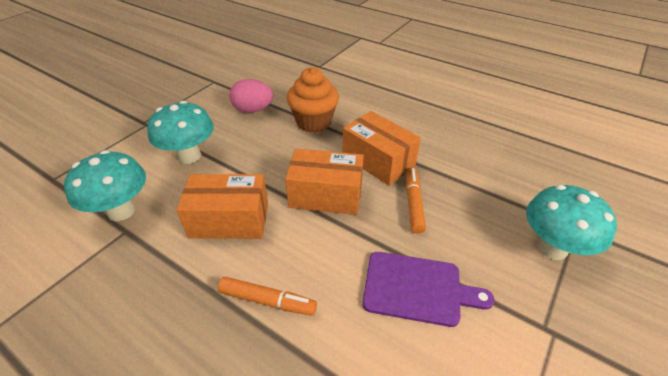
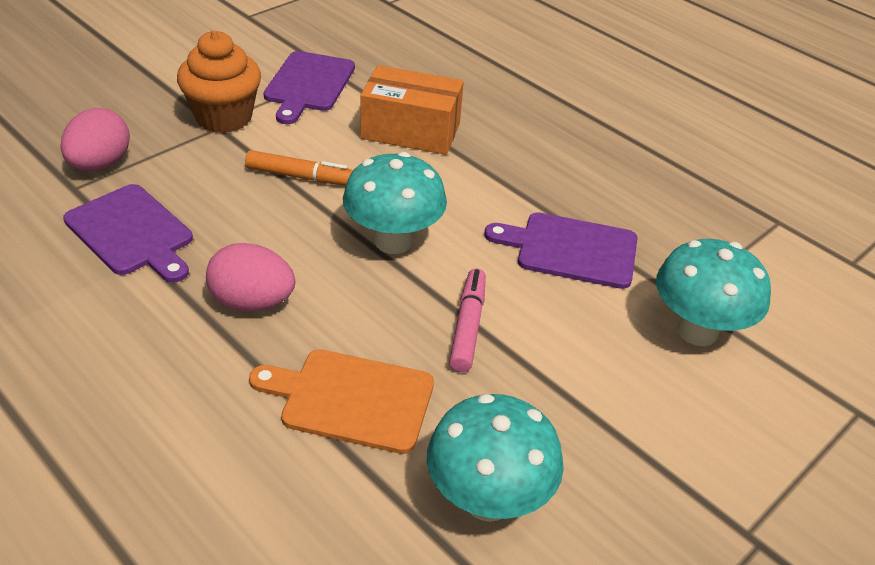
orange box: [177,174,268,239] [285,149,364,215] [343,111,421,186] = 3 -> [360,65,464,155] = 1
orange cutting board: none = 0 -> [249,349,434,454] = 1
orange marker: [218,277,317,316] [406,168,426,234] = 2 -> [245,150,353,185] = 1
pink egg: [229,79,274,113] = 1 -> [60,108,130,171] [206,243,295,311] = 2
pink marker: none = 0 -> [449,268,486,372] = 1
purple cutting board: [363,252,495,327] = 1 -> [63,184,193,283] [263,51,355,124] [485,212,638,289] = 3

